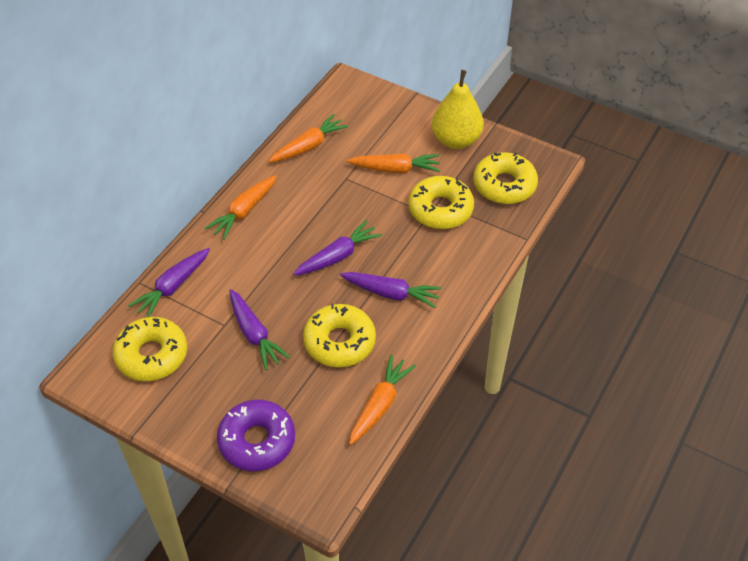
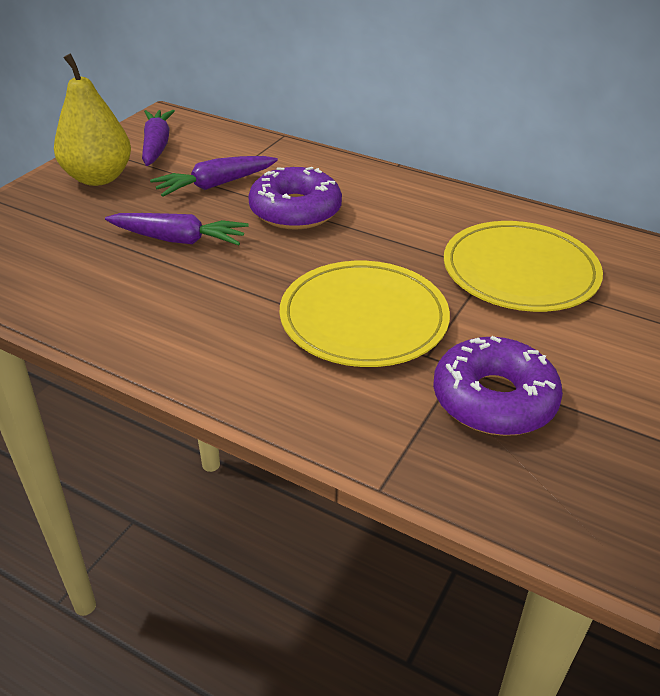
orange carrot: [205,175,277,240] [269,114,349,162] [347,153,440,173] [349,355,416,445] = 4 -> none = 0
purple carrot: [128,248,210,317] [229,289,290,370] [293,220,382,276] [340,272,442,308] = 4 -> [105,213,248,246] [142,110,175,166] [150,156,278,197] = 3
purple donut: [217,400,295,471] = 1 -> [248,167,342,230] [433,336,563,436] = 2
yellow donut: [113,317,187,381] [303,304,376,368] [408,176,474,229] [473,152,538,204] = 4 -> none = 0
yellow plate: none = 0 -> [280,261,450,367] [444,221,603,312] = 2

